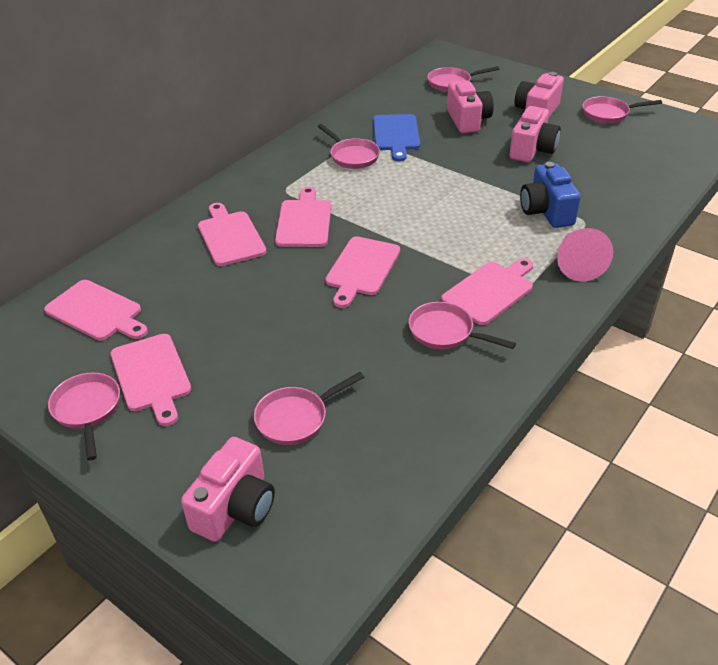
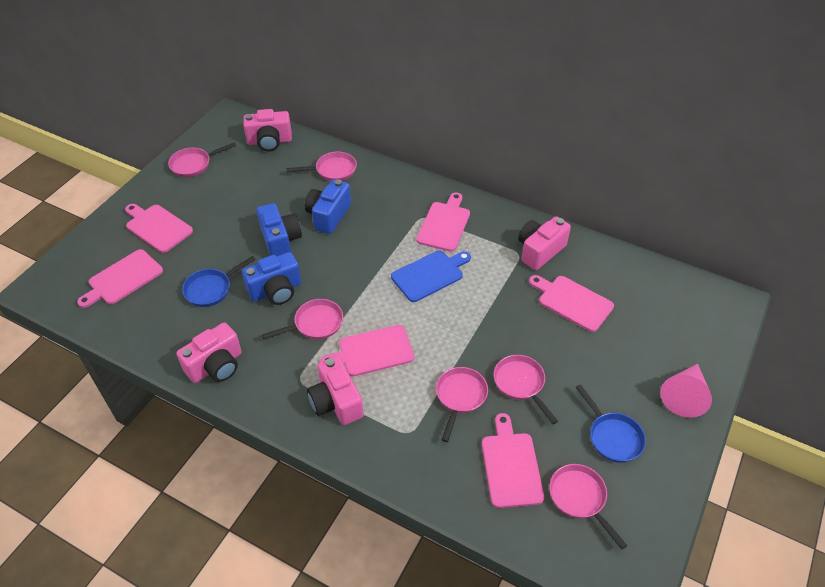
blue camera: [520,162,581,228] = 1 -> [242,252,301,305] [257,203,302,256] [305,179,351,234] = 3
blue pan: none = 0 -> [182,256,256,307] [575,384,646,463] = 2

